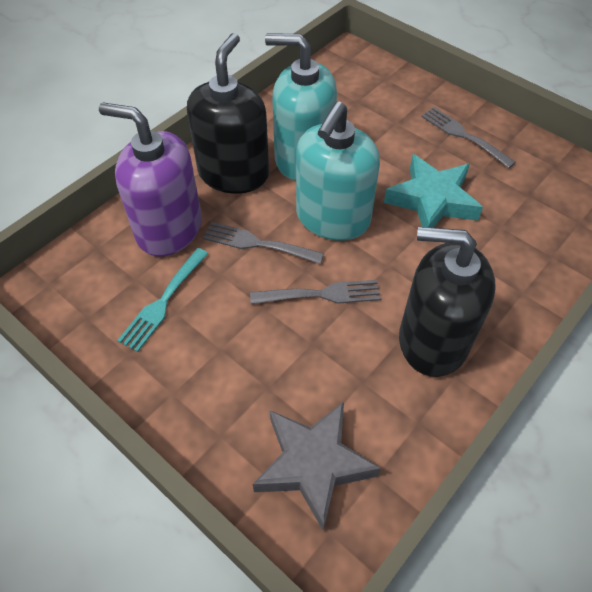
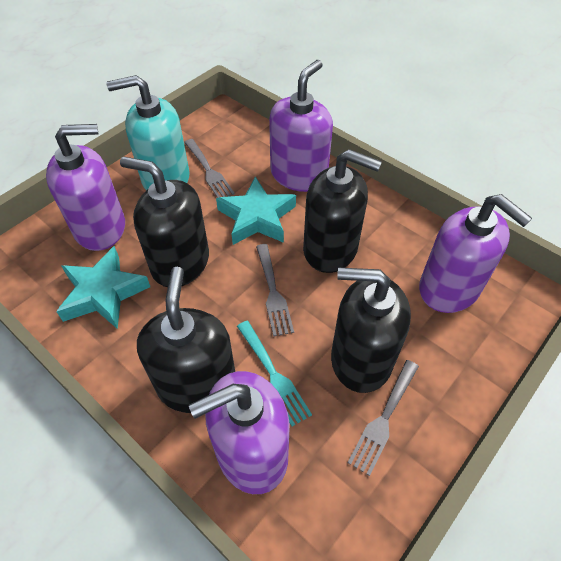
black soap dispenser: [187,33,269,194] [399,227,496,377] = 2 -> [120,157,209,287] [137,267,235,413] [303,149,382,273] [331,268,411,393] = 4
grey star: [253,402,381,531] = 1 -> none = 0
purple soap dispenser: [99,103,202,256] = 1 -> [46,124,125,251] [189,371,290,494] [269,60,333,192] [419,194,532,313] = 4
turquoise soap dispenser: [265,34,337,181] [296,101,380,241] = 2 -> [106,75,190,190] = 1
turquoise star: [384,154,483,228] = 1 -> [56,246,150,329] [216,177,296,245] = 2

